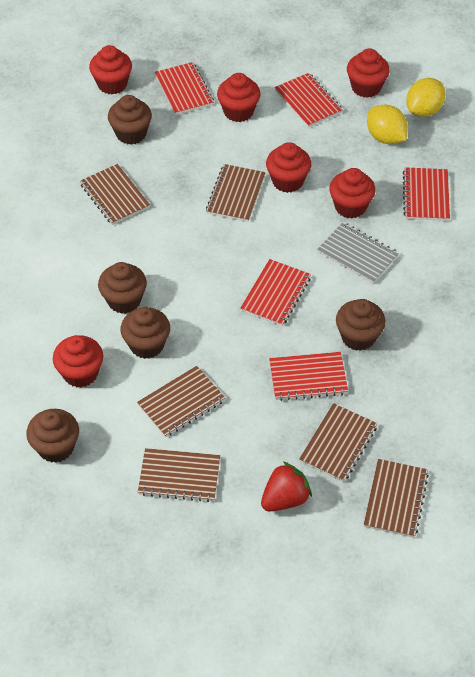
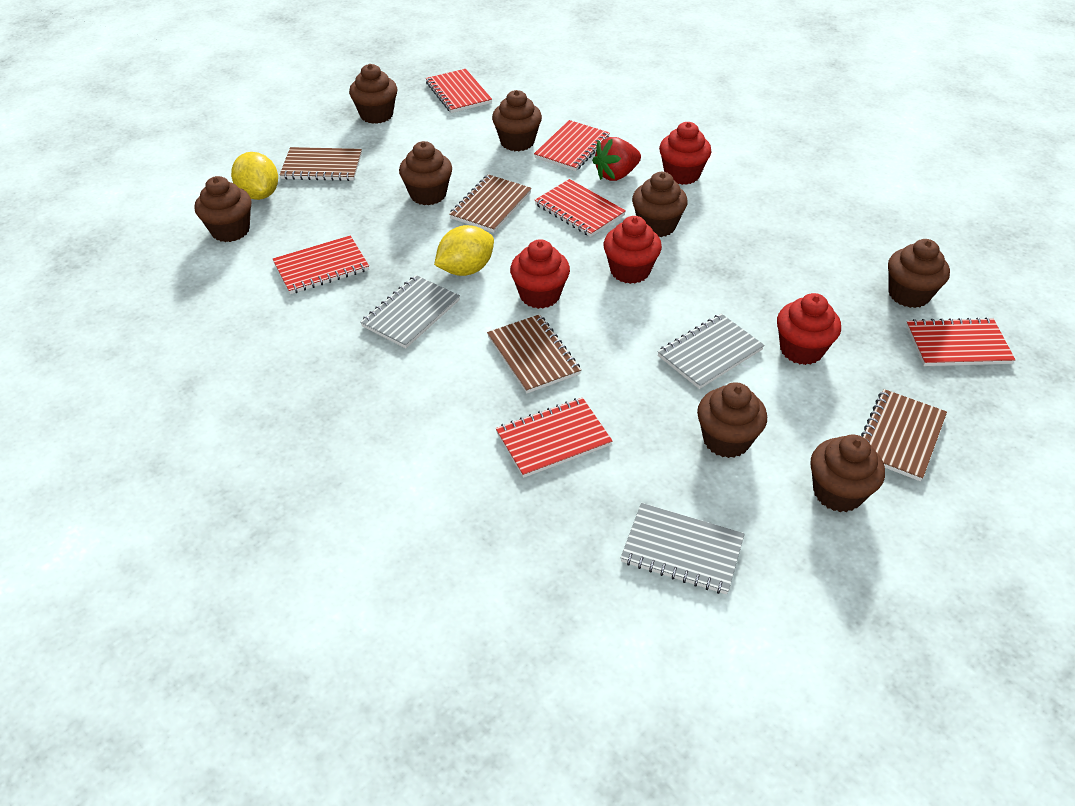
brown cupcake: [26,409,79,463] [98,262,147,314] [108,95,152,145] [121,307,170,359] [336,299,386,351] = 5 -> [195,176,252,242] [349,64,397,124] [399,141,452,205] [492,90,542,151] [632,172,688,237] [697,382,767,458] [810,435,885,512] [888,239,950,308] = 8
brown notebook: [80,164,150,225] [137,366,225,437] [138,448,220,502] [206,164,266,222] [299,403,378,482] [363,459,429,538] = 6 -> [280,147,362,181] [449,174,532,233] [487,314,581,394] [861,389,947,481] = 4
grey notebook: [317,222,399,284] = 1 -> [360,275,460,348] [621,503,745,594] [657,314,764,389] = 3
red cupcake: [53,335,103,388] [89,45,132,95] [217,73,261,122] [266,142,311,193] [329,168,375,218] [347,48,390,98] = 6 -> [510,239,570,309] [604,216,662,284] [659,122,712,185] [777,293,841,365] = 4
red notebook: [155,62,214,115] [240,259,311,326] [269,352,348,401] [274,73,343,127] [403,167,450,221] = 5 -> [273,236,369,294] [426,69,492,113] [496,398,612,478] [534,120,610,171] [535,179,626,237] [906,317,1015,366] = 6

